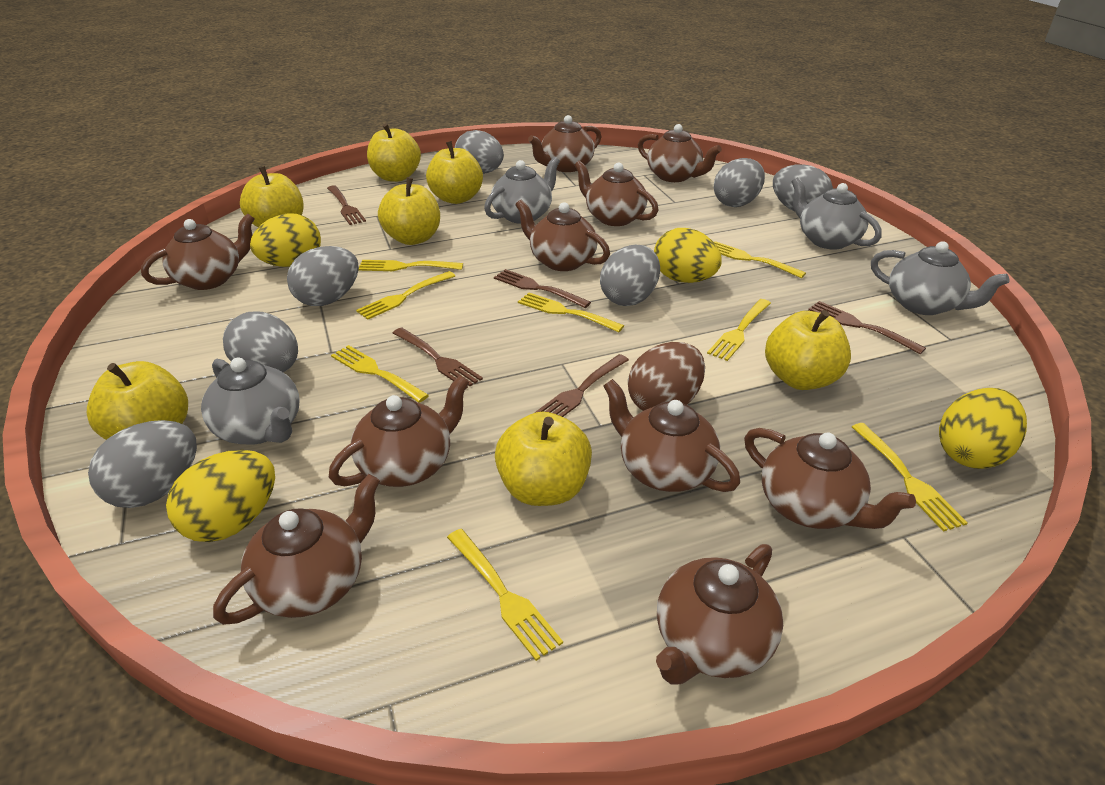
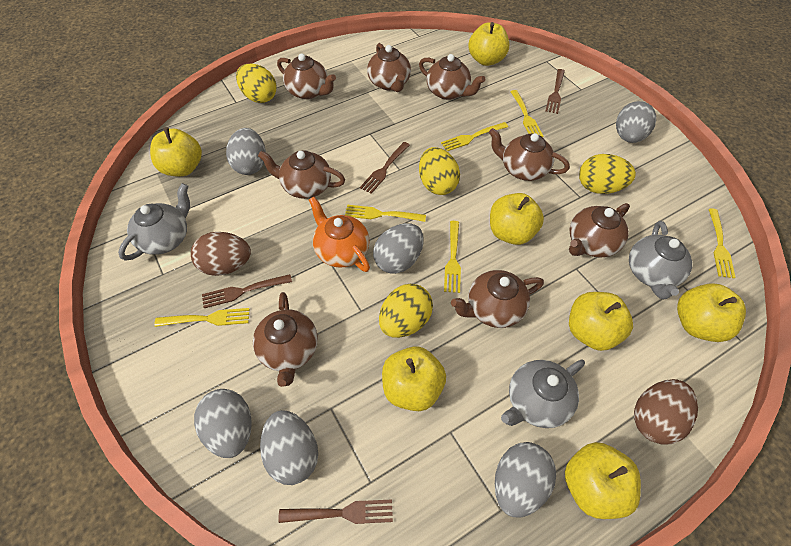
brown egg: [628,342,705,411] = 1 -> [191,232,251,276] [634,379,698,445] = 2
brown fork: [327,185,366,225] [393,328,483,389] [494,269,591,308] [534,354,629,417] [808,301,926,354] = 5 -> [202,274,292,308] [278,499,393,524] [360,142,410,194] [546,69,565,114] = 4
brown teapot: [141,213,255,290] [213,474,380,625] [329,376,469,487] [515,200,610,271] [528,115,601,172] [574,160,658,226] [603,379,740,492] [638,124,722,182] [656,544,783,685] [744,428,916,529] = 10 -> [253,292,318,387] [258,150,345,199] [277,53,336,99] [367,43,411,92] [419,54,485,100] [451,270,544,328] [489,128,570,181] [569,203,630,258] = 8
grey egg: [88,420,197,508] [223,312,298,372] [287,246,359,306] [455,130,504,174] [600,245,660,306] [714,158,765,207] [773,164,833,211] = 7 -> [194,389,252,458] [226,128,266,175] [260,410,318,485] [373,223,424,274] [495,442,556,518] [616,101,657,143] = 6
grey teapot: [201,358,300,444] [484,157,560,224] [791,177,882,250] [871,241,1009,315] = 4 -> [118,183,190,261] [501,359,585,428] [629,221,692,299] = 3
orange teapot: none = 0 -> [309,197,370,272] = 1
yellow fork: [331,345,429,403] [356,271,455,320] [358,260,463,271] [447,529,563,661] [518,293,624,332] [707,299,771,361] [714,241,806,278] [852,423,968,532] = 8 -> [154,308,250,327] [345,205,426,222] [441,122,508,151] [444,221,461,293] [510,90,543,137] [709,209,736,278] = 6

